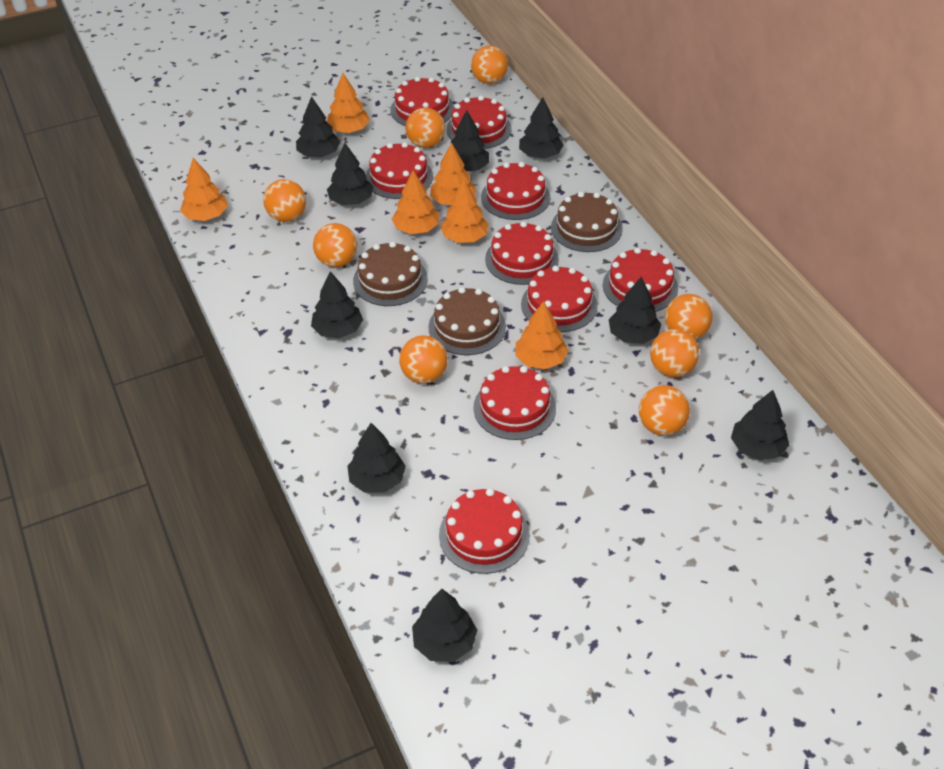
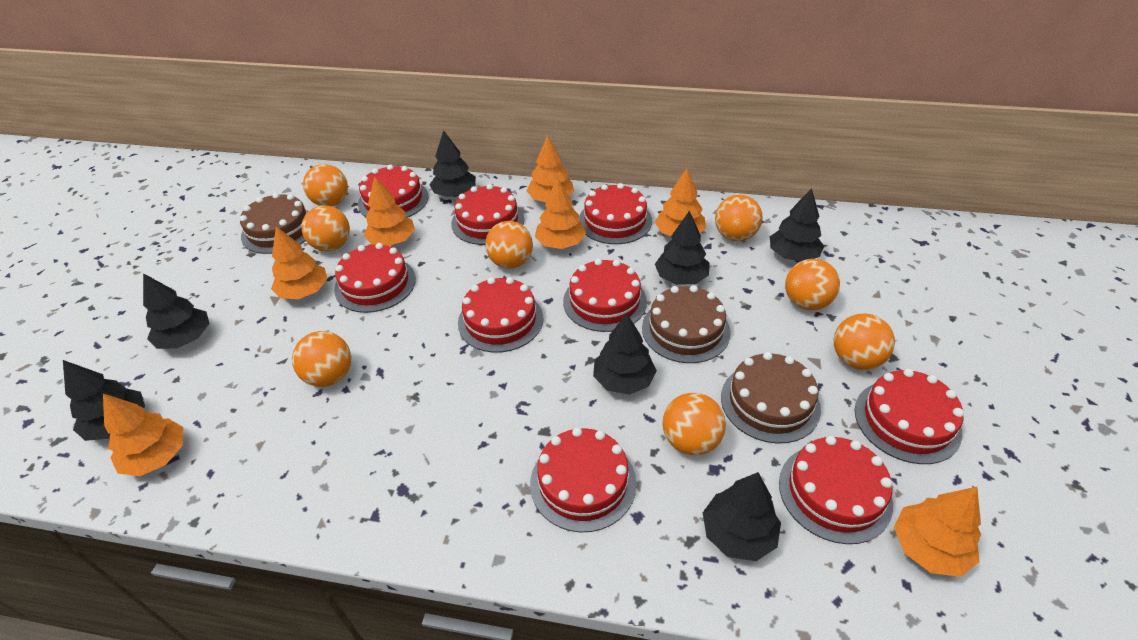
black tree: [296,96,340,157] [311,271,363,338] [327,143,373,205] [347,423,406,493] [412,589,477,662] [451,110,489,171] [519,97,564,159] [609,277,661,344] [731,390,789,460] = 9 -> [63,360,145,441] [143,273,210,349] [429,130,476,197] [593,313,657,395] [655,211,709,285] [703,472,781,561] [770,188,824,261] = 7
orange tree: [180,158,228,221] [327,73,370,133] [392,171,439,234] [430,143,476,205] [440,179,489,243] [515,301,568,369] = 6 -> [103,394,183,476] [271,226,328,299] [364,176,415,246] [527,135,574,202] [535,177,586,249] [655,168,706,236] [894,487,981,577] = 7

